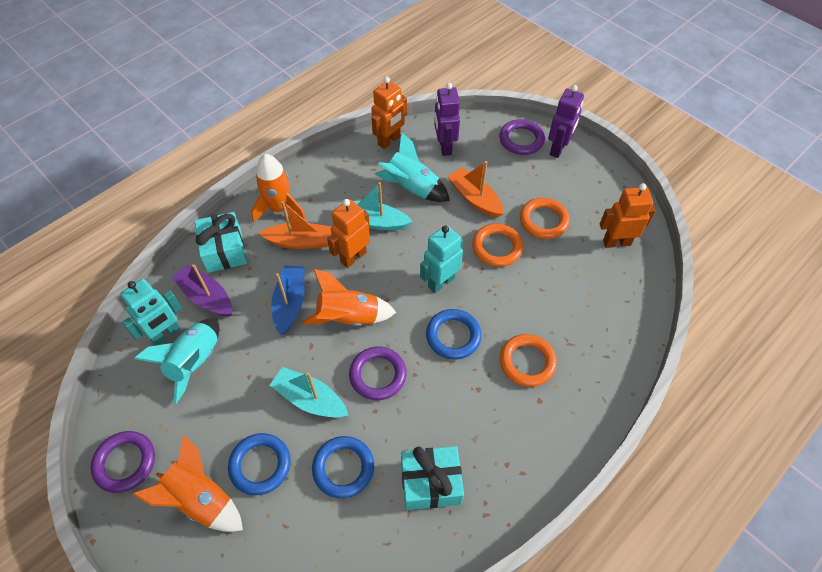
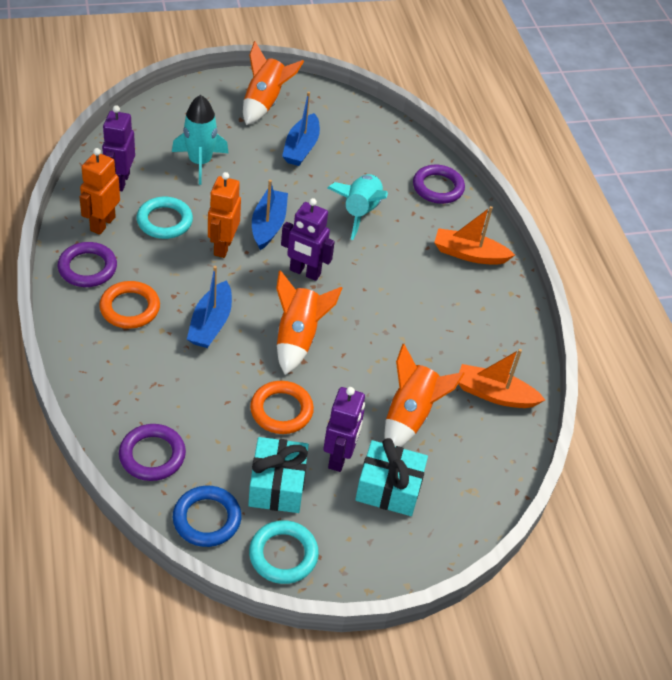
blue boat: [271,266,305,335] = 1 -> [187,266,232,348] [252,180,288,250] [282,92,320,166] = 3
blue ring: [228,433,291,495] [312,436,374,498] [426,309,482,360] = 3 -> [173,486,241,547] = 1
orange ring: [472,223,523,267] [500,334,557,387] [520,198,570,239] = 3 -> [99,281,160,329] [250,381,314,434] = 2
orange robot: [327,199,370,268] [371,77,407,149] [600,183,656,248] = 3 -> [79,148,120,235] [208,172,241,258] = 2
purple boat: [172,264,232,317] = 1 -> none = 0
purple robot: [434,83,460,156] [548,85,584,158] = 2 -> [102,105,135,191] [281,198,335,281] [324,387,365,472] = 3
turquoise boat: [270,367,348,418] [353,182,413,230] = 2 -> none = 0
turquoise ring: none = 0 -> [137,197,193,239] [249,520,319,584] = 2
turquoise robot: [120,279,182,346] [420,225,463,293] = 2 -> none = 0

